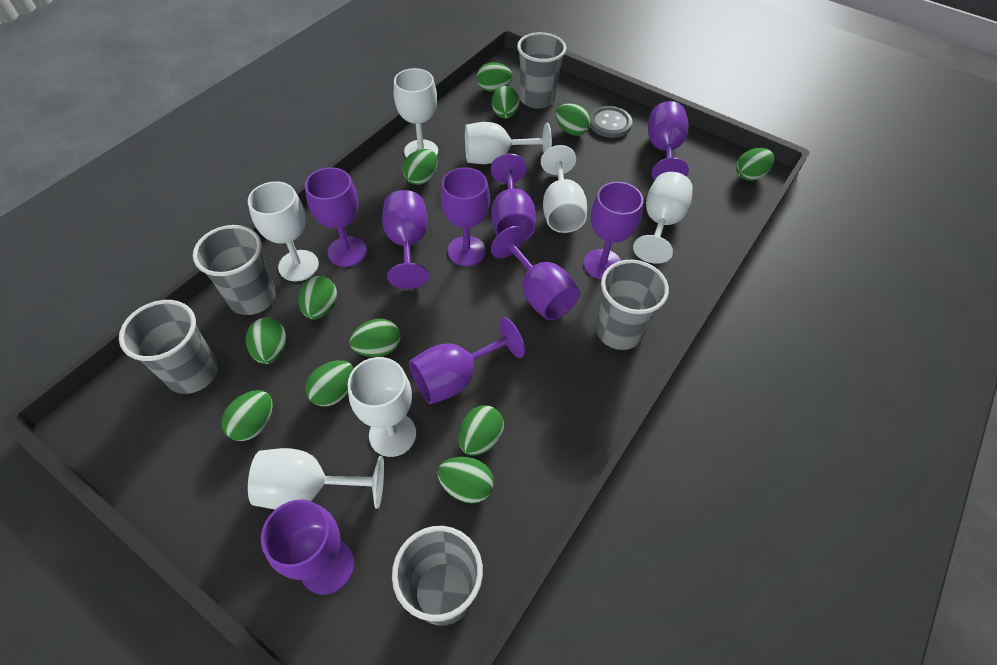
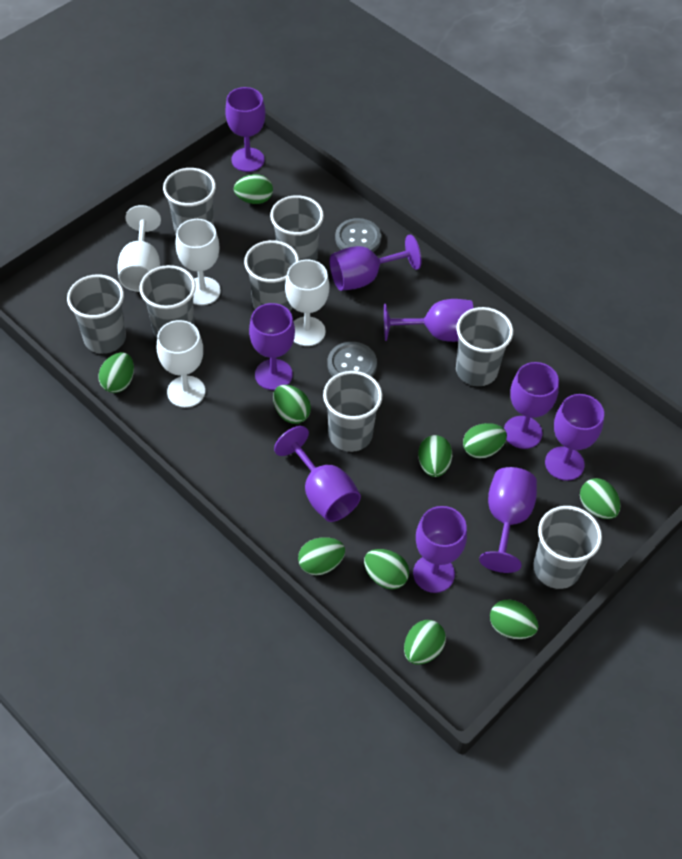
green egg: [221,390,273,441] [246,318,286,364] [298,276,337,319] [305,360,354,407] [349,319,401,357] [402,149,438,185] [437,457,494,504] [458,405,504,456] [477,62,513,92] [492,86,519,118] [555,103,591,136] [736,148,774,181] = 12 -> [98,352,134,393] [234,174,273,204] [273,385,311,424] [298,537,345,575] [364,549,409,589] [404,620,446,665] [418,435,452,477] [463,423,507,459] [490,599,539,639] [580,478,621,519] = 10
grey button: [590,106,633,138] = 1 -> [327,342,377,377] [335,218,381,252] = 2
grey cup: [119,300,218,394] [193,225,276,315] [392,526,483,626] [517,32,566,109] [596,260,669,350] = 5 -> [67,274,126,354] [139,265,196,338] [163,168,216,235] [244,240,299,311] [270,195,324,261] [323,371,382,452] [456,307,513,386] [533,506,602,589] = 8
white goblet: [248,181,319,281] [248,448,384,509] [348,357,416,457] [394,68,438,158] [465,122,552,164] [541,145,587,233] [633,172,693,264] = 7 -> [117,205,161,292] [157,320,205,408] [176,219,221,305] [285,259,329,346] = 4

